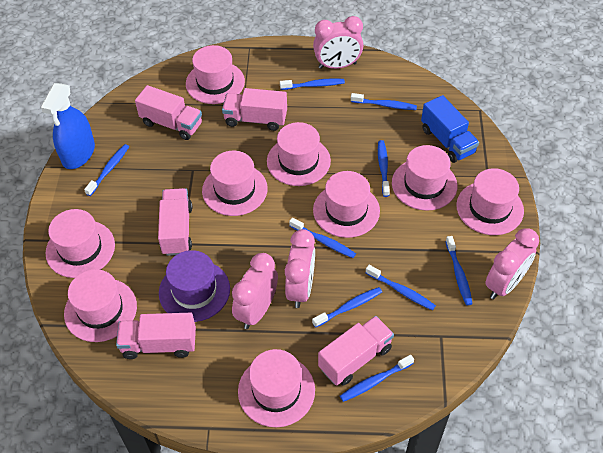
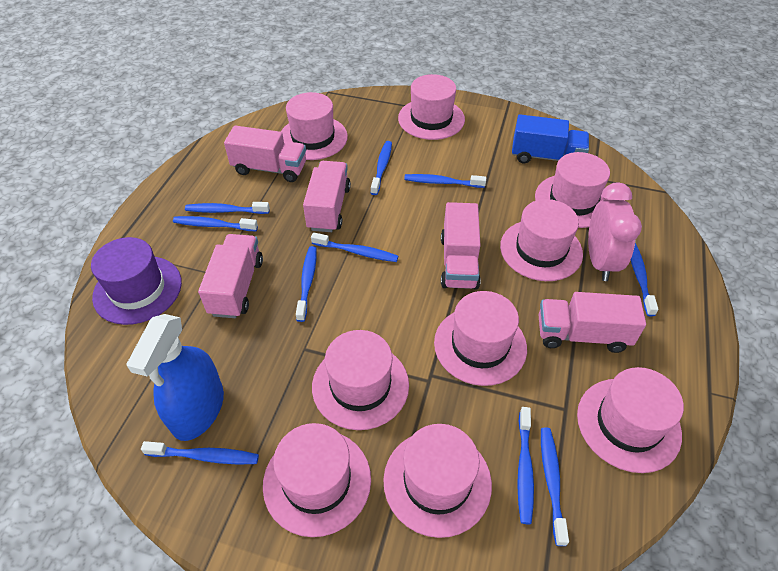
blue toothbrush: [84,144,129,196] [280,78,345,90] [289,218,356,258] [312,287,382,328] [340,355,414,402] [351,93,417,110] [366,265,436,311] [378,140,390,197] [445,236,473,305] = 9 -> [141,441,259,464] [173,216,258,231] [185,202,270,214] [296,246,317,322] [311,232,398,262] [371,141,392,195] [404,174,486,188] [517,407,534,524] [541,428,569,546] [631,243,658,317] = 10
pink clock: [232,253,278,329] [285,229,315,308] [313,16,363,69] [485,228,539,299] = 4 -> [588,183,642,281] = 1

